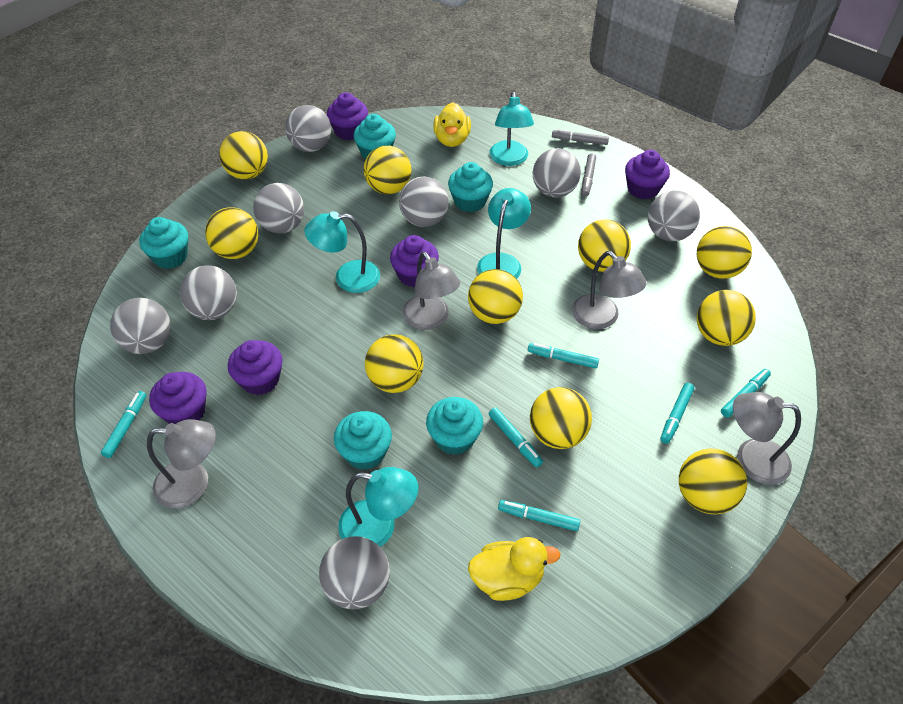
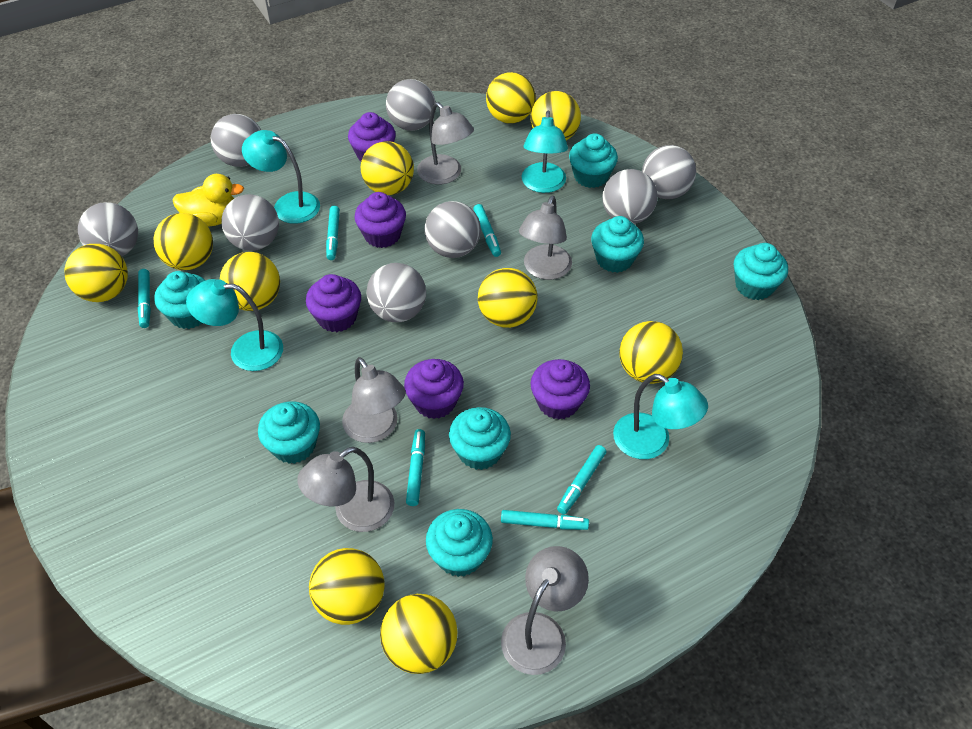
grey lamp: [147,419,216,508] [402,252,460,330] [572,251,647,329] [733,392,801,485] = 4 -> [297,447,394,532] [342,357,406,443] [417,102,474,185] [501,546,589,675] [519,195,572,280] = 5
grey marker: [552,129,609,145] [582,153,596,196] = 2 -> none = 0
turquoise cupcake: [139,217,188,269] [334,411,392,470] [353,114,396,159] [426,397,483,455] [448,162,493,212] = 5 -> [154,271,205,329] [258,401,320,464] [426,509,493,577] [449,407,511,470] [569,133,618,188] [591,216,644,273] [734,243,788,300] = 7
yellow duck: [433,102,471,147] [468,537,561,601] = 2 -> [173,174,244,227] = 1

